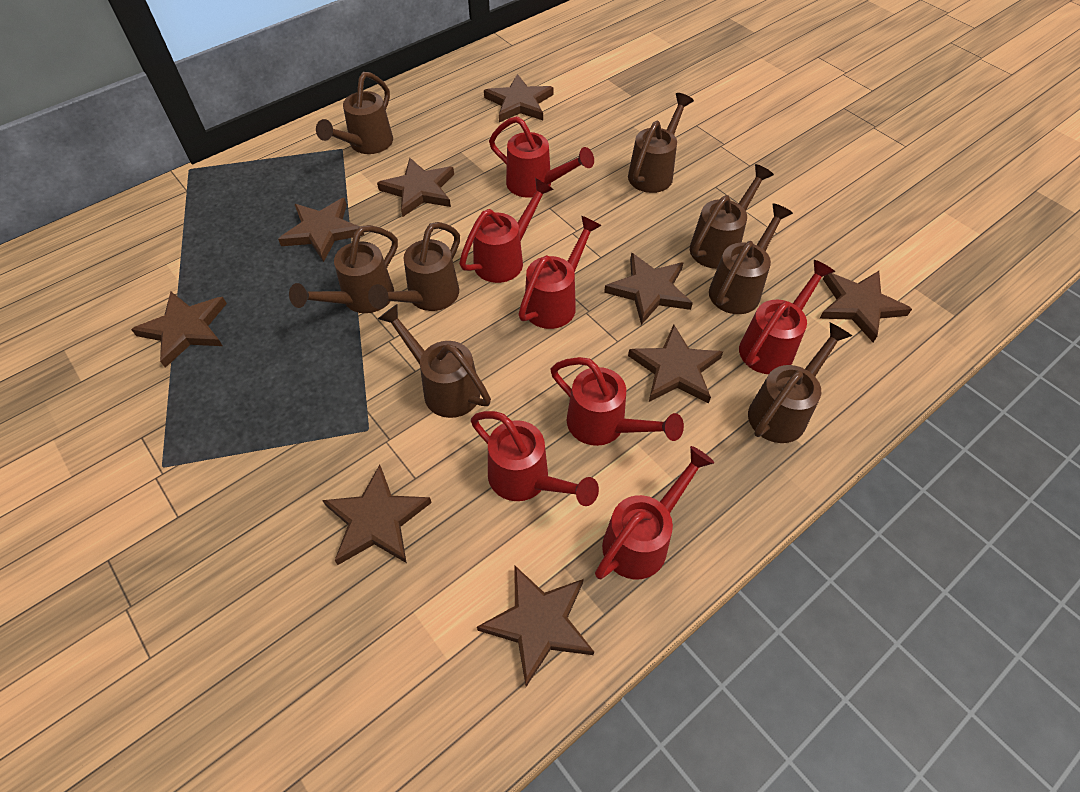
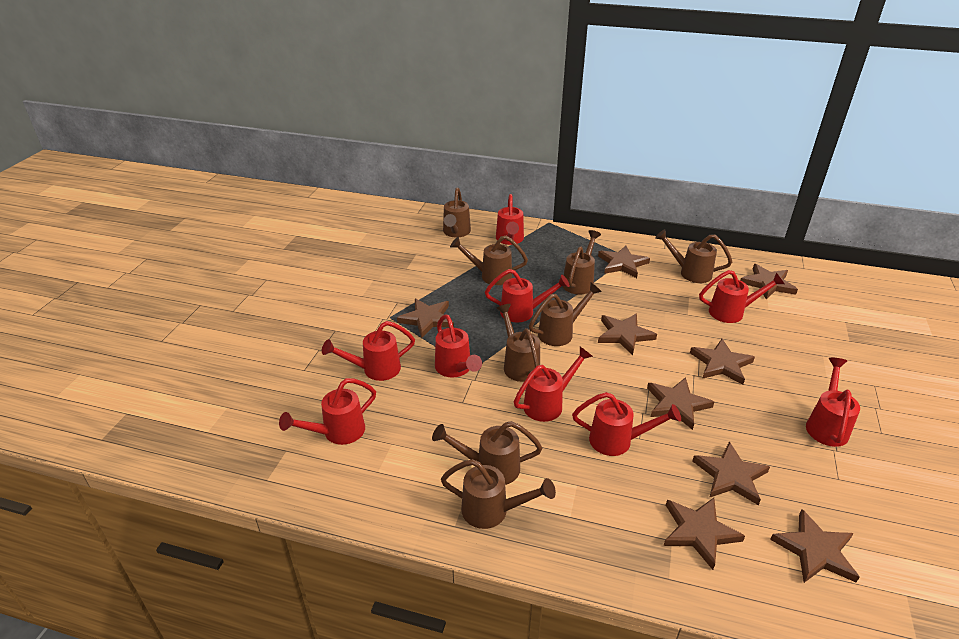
red watering can: [459,178,554,283] [471,411,599,506] [489,116,594,198] [519,216,602,329] [551,357,684,446] [595,446,714,579] [739,260,835,374] = 7 -> [279,378,376,445] [322,321,415,381] [435,314,482,378] [485,269,570,322] [496,194,524,245] [514,347,593,422] [572,392,681,456] [699,270,785,323] [806,358,860,447] = 9

